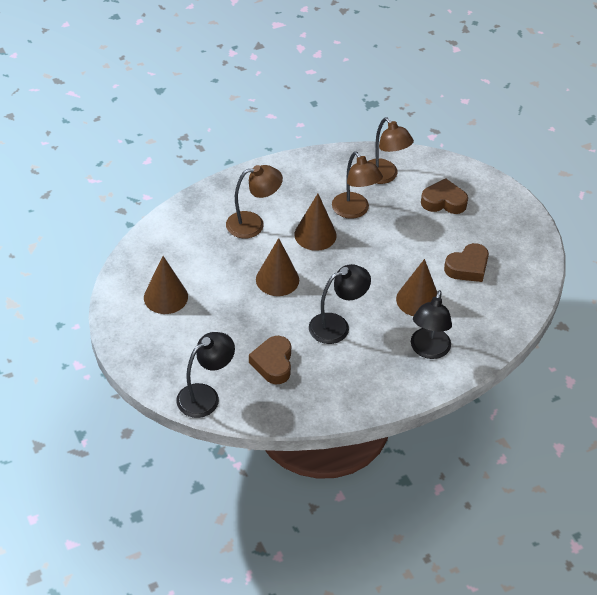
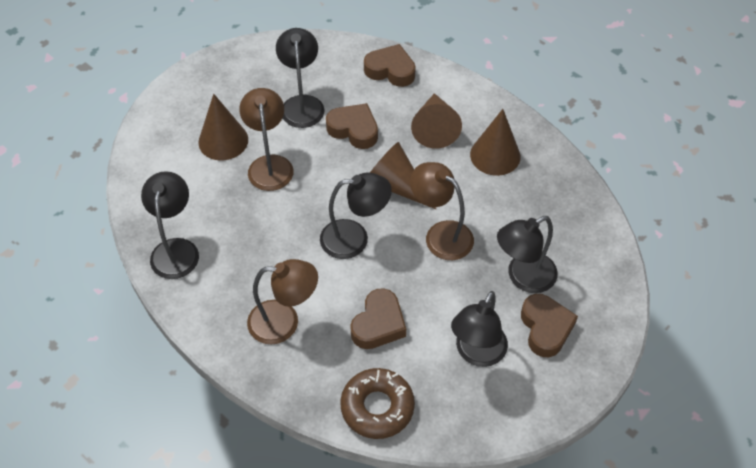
black lamp: [176,332,235,418] [309,264,371,344] [411,290,452,359] = 3 -> [141,171,199,279] [276,28,325,128] [320,173,392,259] [451,291,508,367] [497,216,558,293] = 5
brown donut: none = 0 -> [340,368,415,439] = 1
brown heart: [249,336,291,384] [421,178,468,214] [444,243,489,282] = 3 -> [326,103,378,149] [350,288,406,349] [364,44,416,87] [521,294,578,357] = 4

